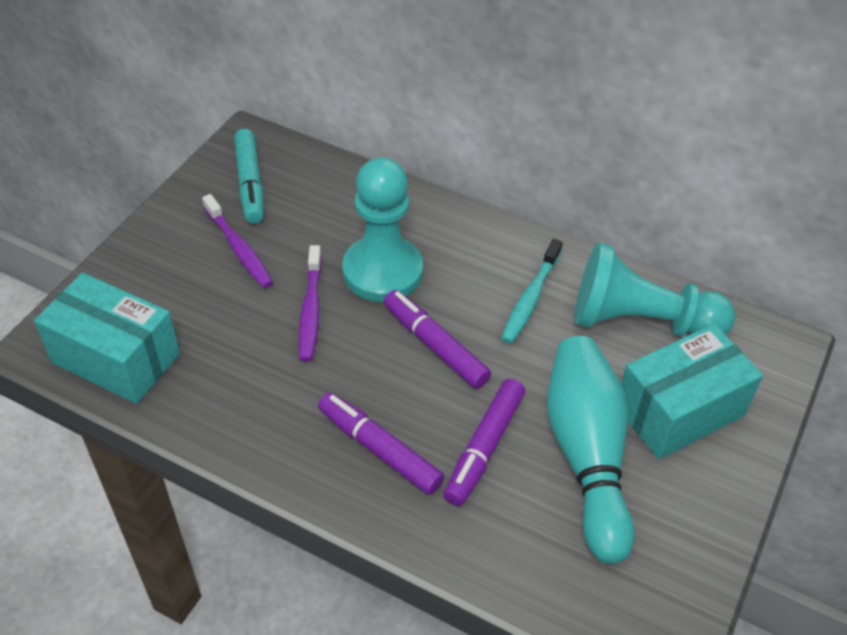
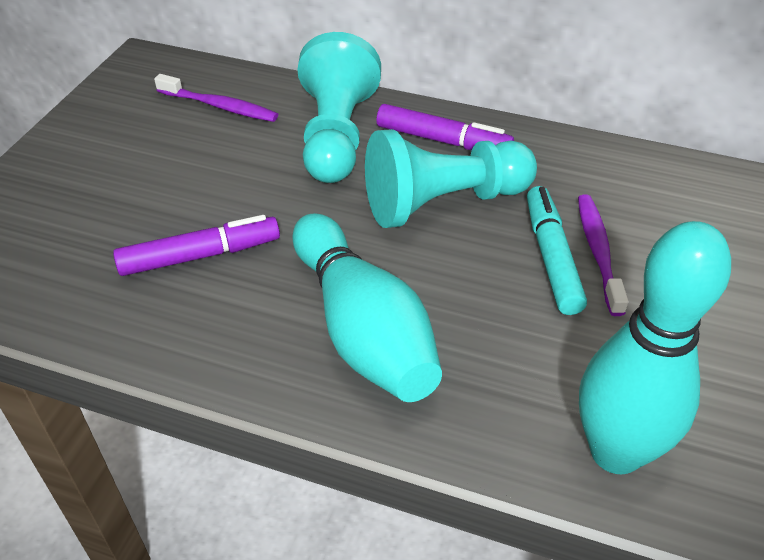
purple marker: [318,392,444,495] [384,290,491,389] [444,379,525,506] = 3 -> [113,215,280,276] [376,104,514,150] = 2
turquoise bowling pin: [547,336,635,564] = 1 -> [292,213,442,402] [579,221,731,474] = 2
turquoise box: [34,272,180,404] [621,324,763,459] = 2 -> none = 0
turquoise toothbrush: [501,239,563,344] = 1 -> none = 0

